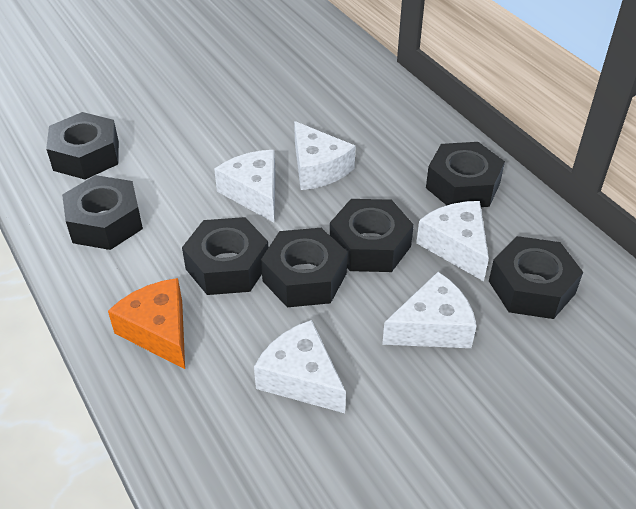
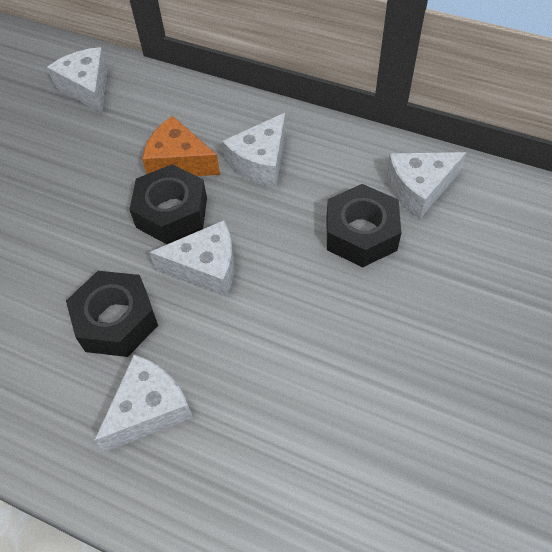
black nut: [46,112,119,179] [62,175,143,250] [182,217,268,295] [261,228,347,307] [330,199,414,272] [426,142,505,207] [489,236,583,319] = 7 -> [66,271,158,357] [129,164,207,244] [327,184,401,267] = 3

